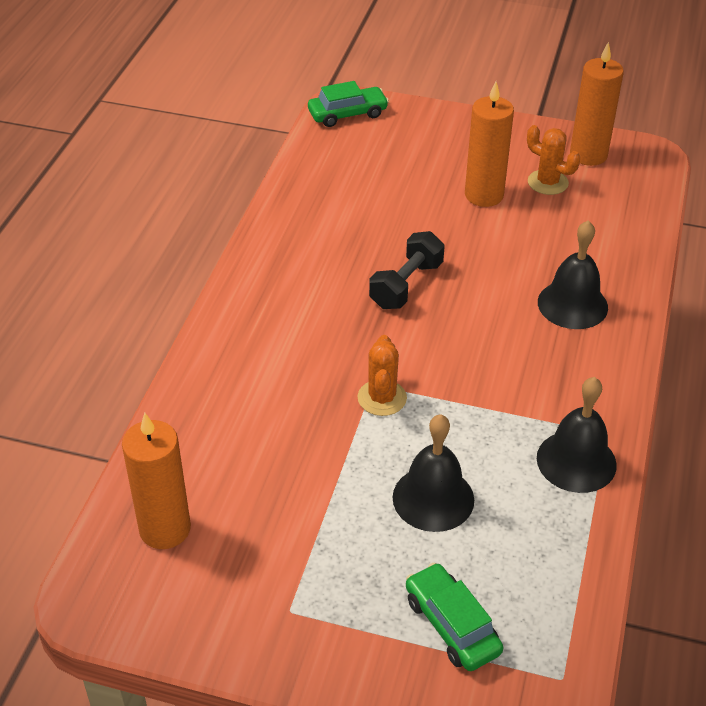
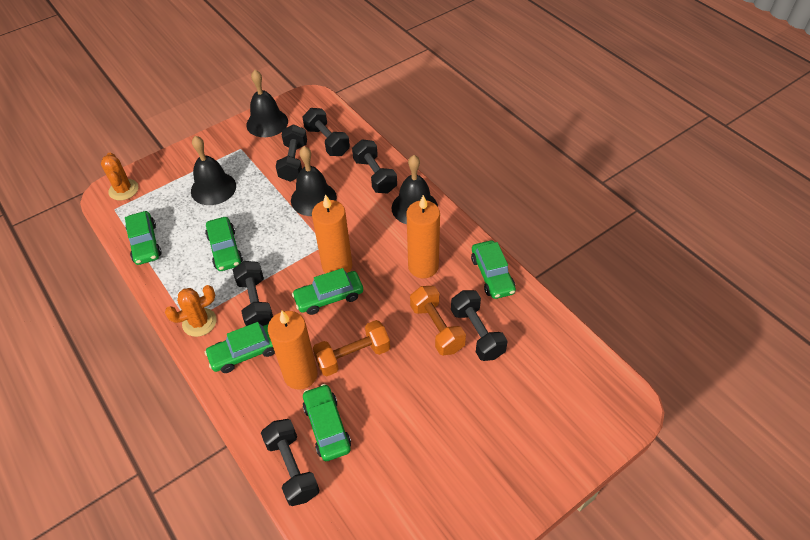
black bell: [393,414,474,532] [537,377,617,493] [538,220,608,329] = 3 -> [191,136,236,205] [246,70,288,137] [291,146,337,216] [392,155,438,224] = 4
black dumbbell: [369,231,445,309] = 1 -> [233,261,273,326] [261,419,320,506] [276,124,307,182] [302,108,350,156] [352,139,397,194] [451,290,508,361] = 6
green car: [308,81,389,127] [406,563,503,671] = 2 -> [125,211,161,265] [205,217,243,271] [205,322,275,373] [292,268,363,315] [303,384,351,461] [471,240,516,299] = 6
orange dumbbell: none = 0 -> [313,320,390,376] [410,286,466,355] = 2

